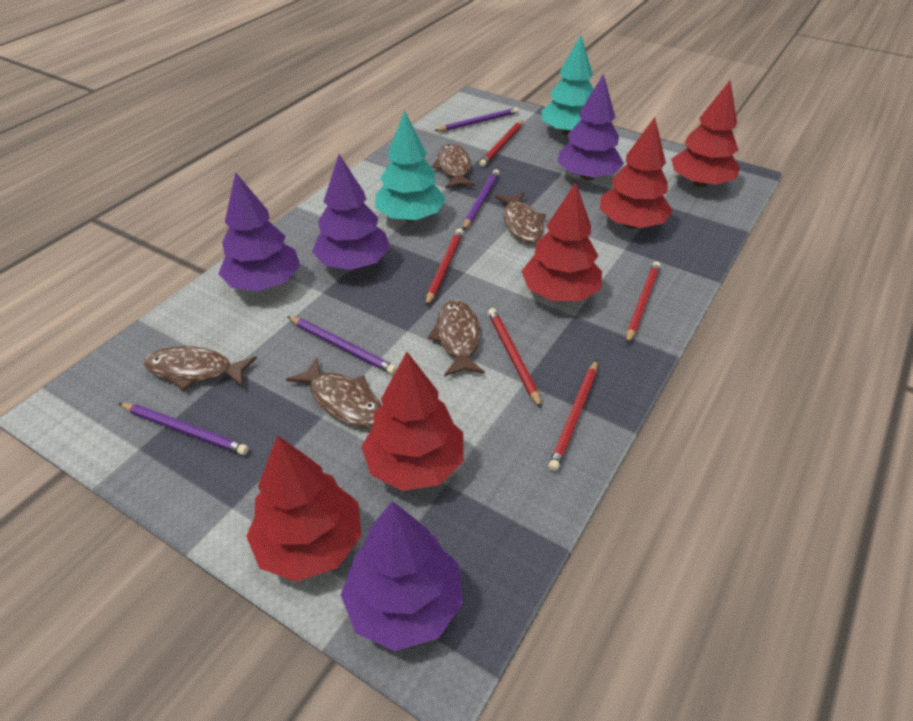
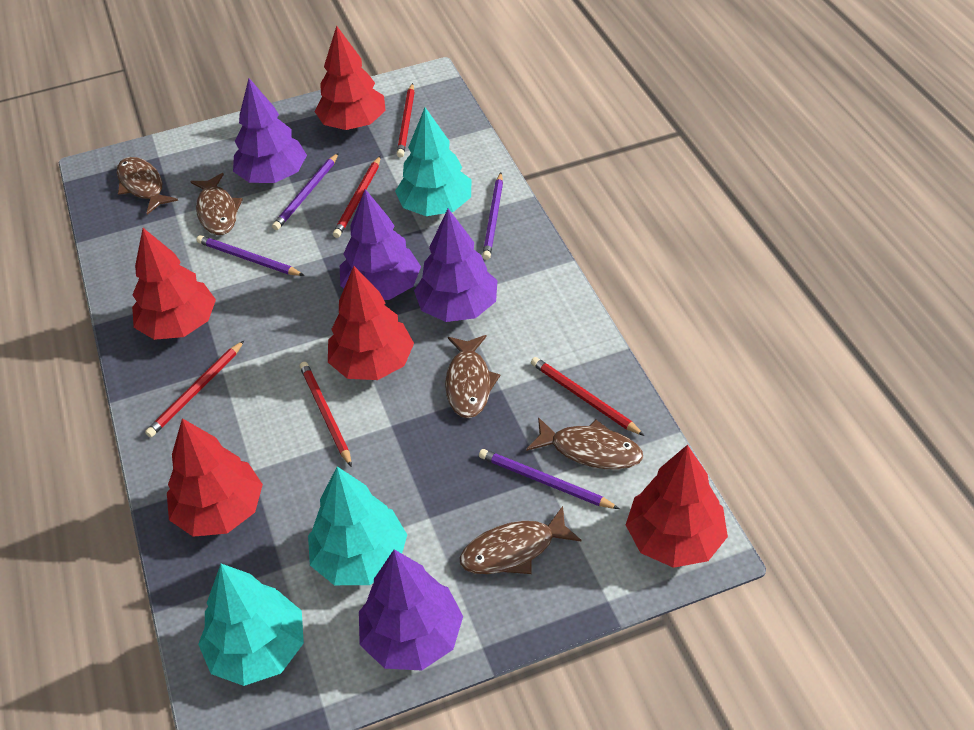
turquoise tree: [375,111,446,222] [541,35,594,136] = 2 -> [198,564,304,686] [308,467,407,585] [395,107,471,216] = 3

